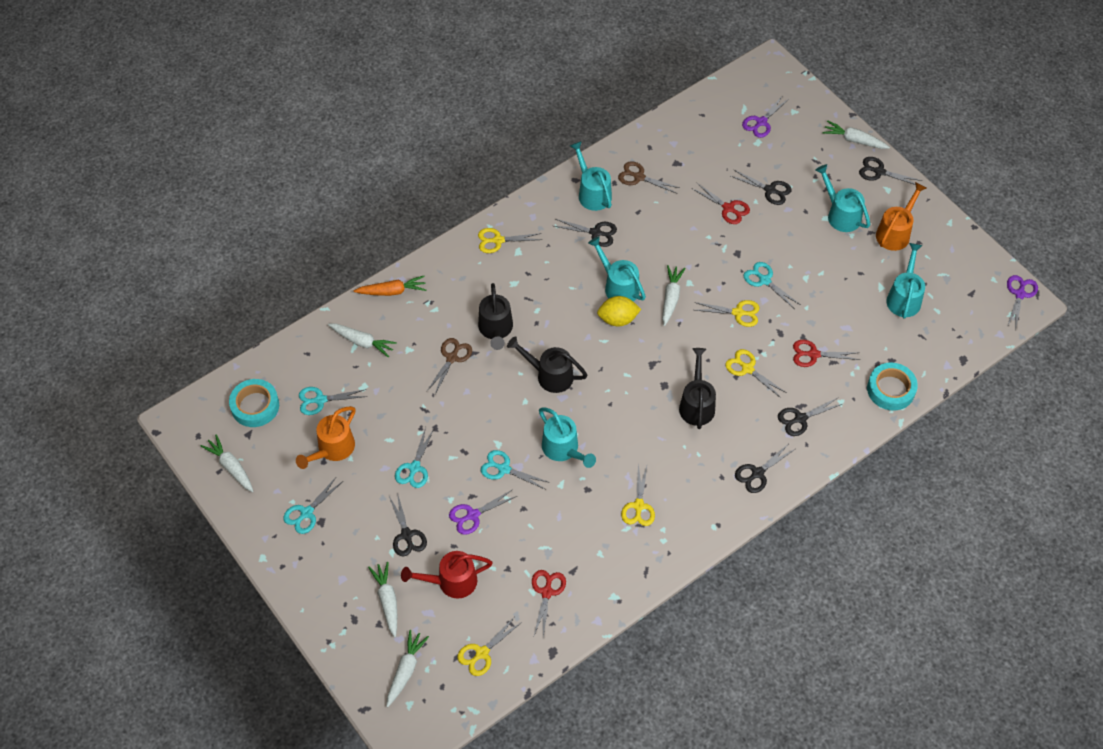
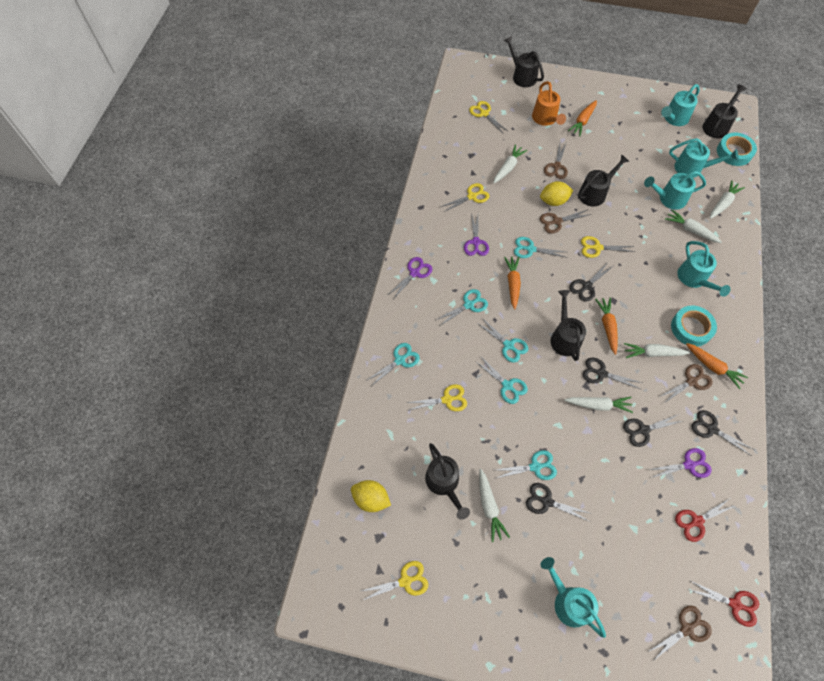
black scissors: [389,493,427,556] [554,219,617,247] [731,169,792,205] [735,444,795,493] [778,397,842,436] [859,157,923,185] = 6 -> [526,483,592,521] [569,262,613,301] [582,358,642,390] [623,414,683,447] [692,410,754,456] = 5
black watering can: [478,283,513,350] [507,336,587,393] [679,348,716,429] = 3 -> [425,443,470,520] [504,36,544,87] [550,290,586,361] [578,154,629,207] [703,84,747,138] = 5
brown scissors: [427,338,472,394] [618,161,680,193] = 2 -> [540,210,591,234] [544,144,568,179] [648,605,712,661] [659,364,713,404] = 4
orange carrot: [354,276,426,296] = 1 -> [504,256,521,310] [568,100,597,136] [595,298,618,355] [686,343,748,389] = 4
orange watering can: [296,406,355,469] [876,182,926,251] = 2 -> [532,81,566,126] = 1
red scissors: [532,570,566,637] [692,183,750,224] [793,340,860,367] = 3 -> [675,498,734,542] [687,580,759,627] = 2
red watering can: [401,551,493,598] = 1 -> none = 0
turquoise scissors: [283,476,342,534] [299,387,367,415] [395,427,434,488] [481,450,550,490] [744,262,801,309] = 5 -> [367,343,420,386] [436,289,488,325] [475,357,528,404] [477,318,528,362] [494,450,557,480] [514,237,568,258] = 6
yellow lemon: [597,296,641,326] = 1 -> [351,480,391,512] [540,181,573,206] = 2

